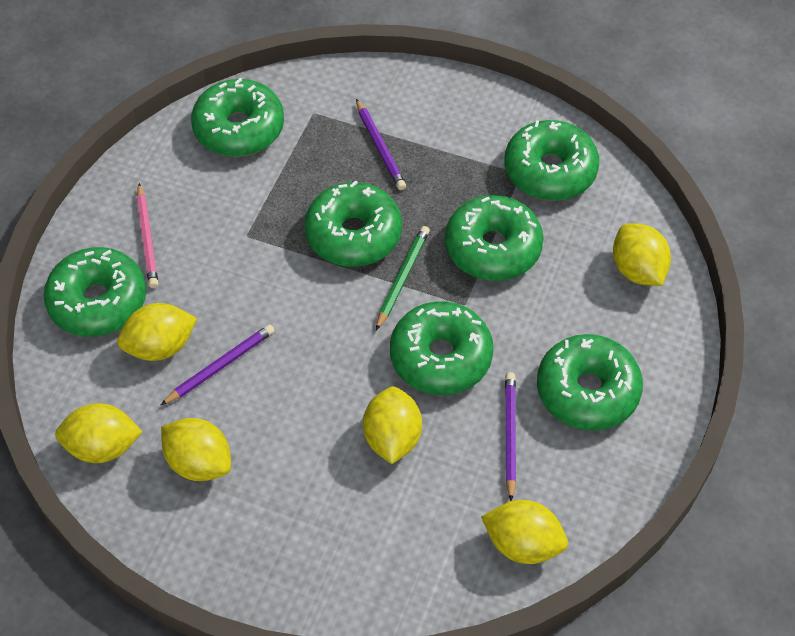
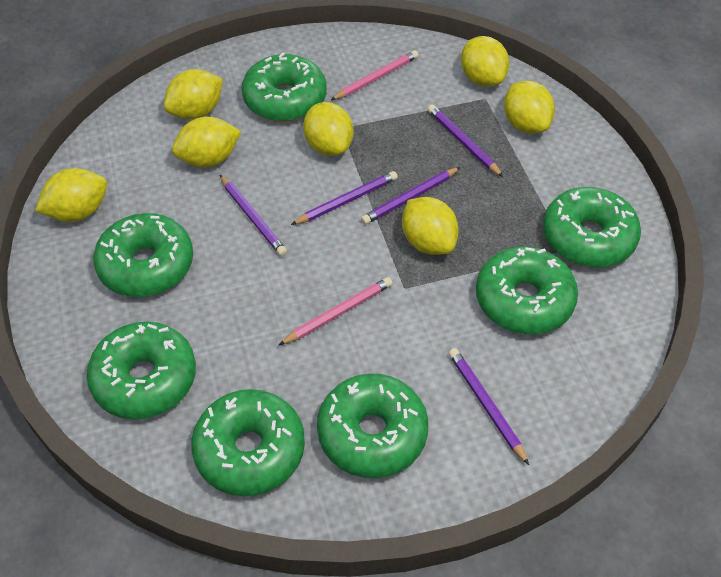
green pencil: [376,226,430,330] = 1 -> none = 0
pink pencil: [137,183,158,288] = 1 -> [279,277,393,345] [331,50,419,100] = 2
purple pencil: [161,324,275,405] [356,99,406,190] [505,372,516,501] = 3 -> [220,175,287,256] [291,171,398,225] [361,167,461,225] [428,105,503,177] [449,348,529,465] = 5
yellow lemon: [55,403,143,463] [117,303,197,361] [161,418,231,481] [363,387,422,464] [481,500,568,564] [613,223,671,286] = 6 -> [35,168,107,222] [164,69,223,119] [172,117,241,167] [303,102,354,156] [402,197,459,255] [461,36,509,87] [504,81,555,133] = 7

